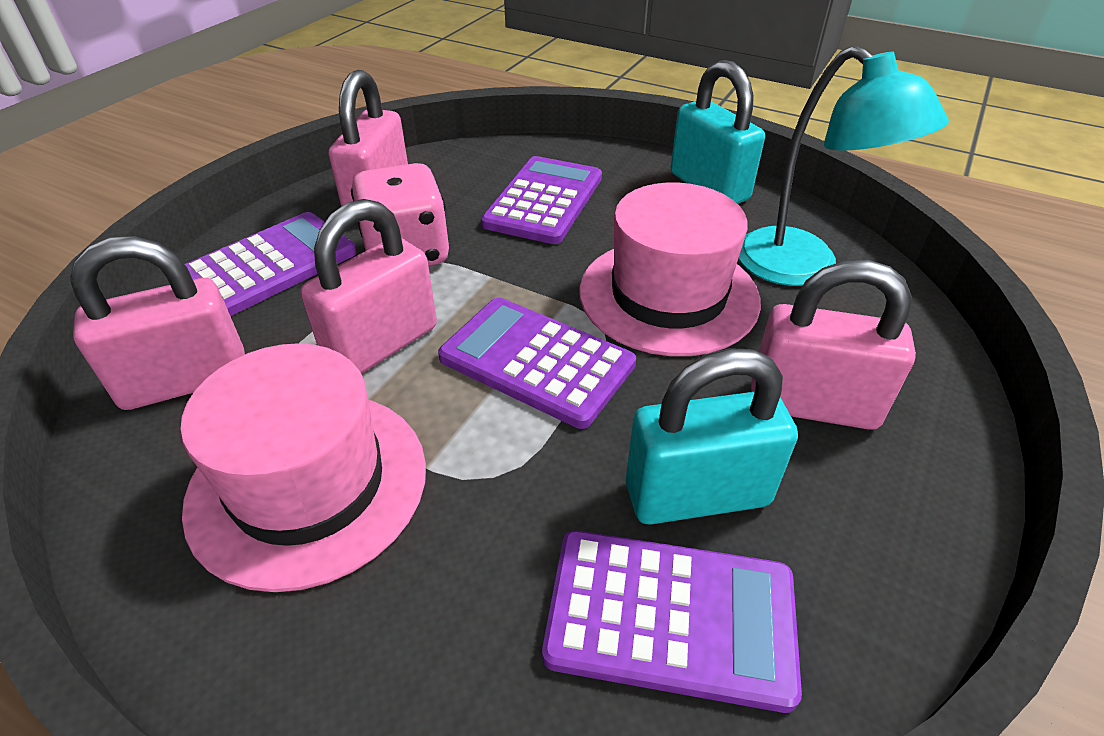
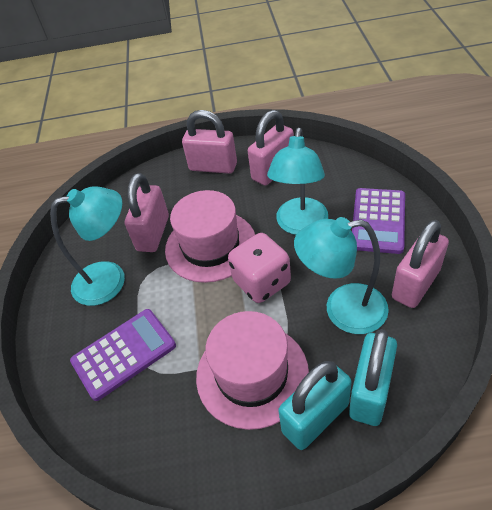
purple calculator: [185,212,356,316] [438,297,636,429] [481,156,602,244] [542,530,802,713] = 4 -> [70,309,176,401] [352,188,405,254] = 2
turquoise lamp: [739,45,949,286] = 1 -> [50,186,125,306] [267,128,328,235] [294,217,389,334] = 3

